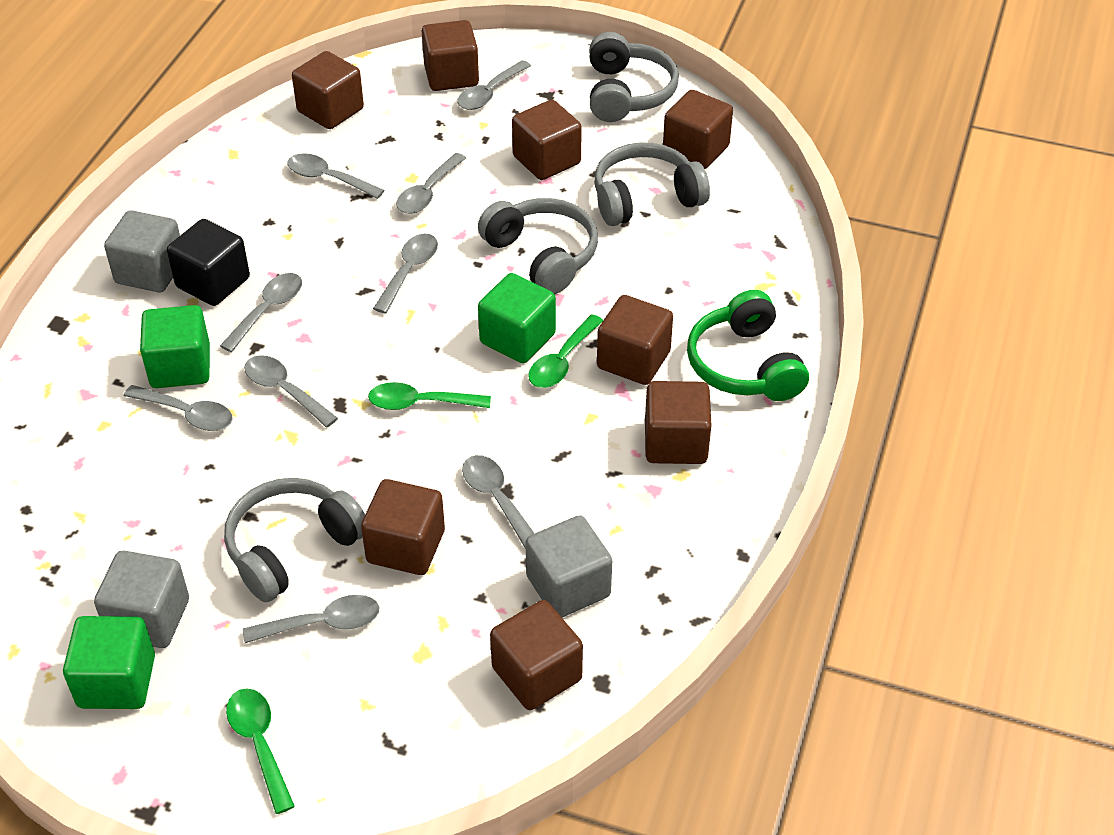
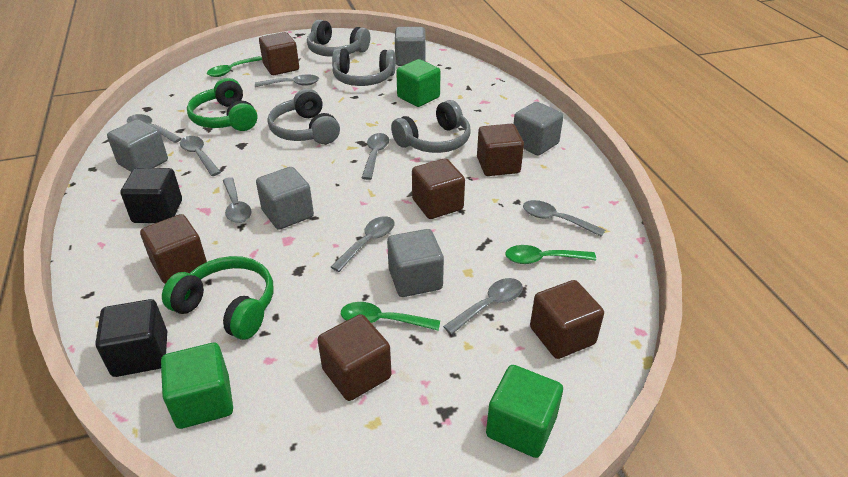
black cube: [167,219,250,306] = 1 -> [95,299,167,377] [120,168,182,223] = 2
brown cube: [292,51,364,129] [361,479,445,575] [422,20,479,91] [490,600,583,710] [512,100,582,180] [597,295,673,385] [645,381,711,464] [663,90,733,169] = 8 -> [140,214,207,284] [259,32,299,75] [318,314,392,401] [412,158,465,219] [477,124,524,176] [530,280,604,359] = 6
green headphones: [687,290,809,401] = 1 -> [162,256,274,340] [187,78,257,131] = 2
grey cube: [94,551,189,648] [104,210,180,292] [526,515,612,617] = 3 -> [107,119,168,172] [256,167,314,230] [387,229,444,297] [395,27,426,66] [514,102,564,156] = 5
grey spoon: [124,385,233,431] [220,273,302,352] [243,595,379,643] [244,355,338,427] [287,153,384,199] [373,234,438,314] [396,153,466,214] [457,60,531,110] [462,455,535,549] = 9 -> [127,114,182,143] [180,136,221,176] [223,177,251,223] [255,75,319,87] [331,216,394,272] [362,133,389,180] [443,278,523,335] [523,200,605,237] = 8

